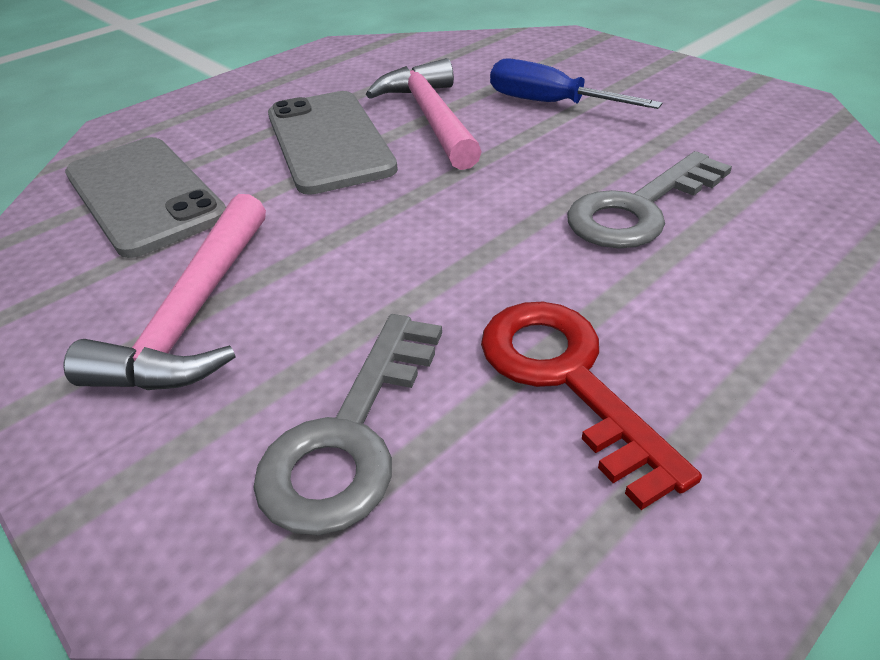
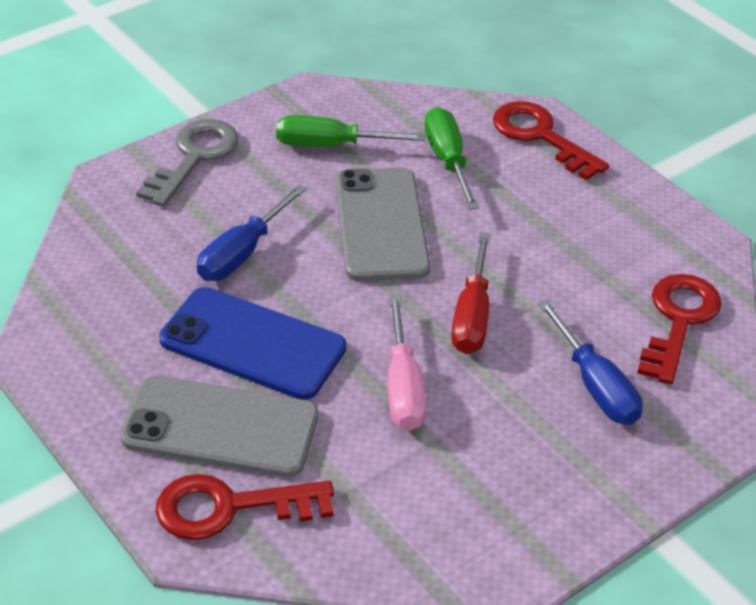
blue phone: none = 0 -> [159,287,346,400] = 1
blue screwdriver: [490,58,662,109] = 1 -> [197,185,307,281] [538,299,643,425] = 2
green screwdriver: none = 0 -> [276,115,426,147] [424,107,479,210] = 2
grey key: [253,314,442,536] [567,151,732,249] = 2 -> [136,119,239,207] = 1
pink hammer: [64,194,266,390] [366,58,482,170] = 2 -> none = 0
pink screwdriver: none = 0 -> [388,295,426,431] = 1
red key: [481,302,702,510] = 1 -> [156,474,334,540] [493,101,609,181] [637,274,722,385] = 3
red screwdriver: none = 0 -> [451,232,490,354] = 1

